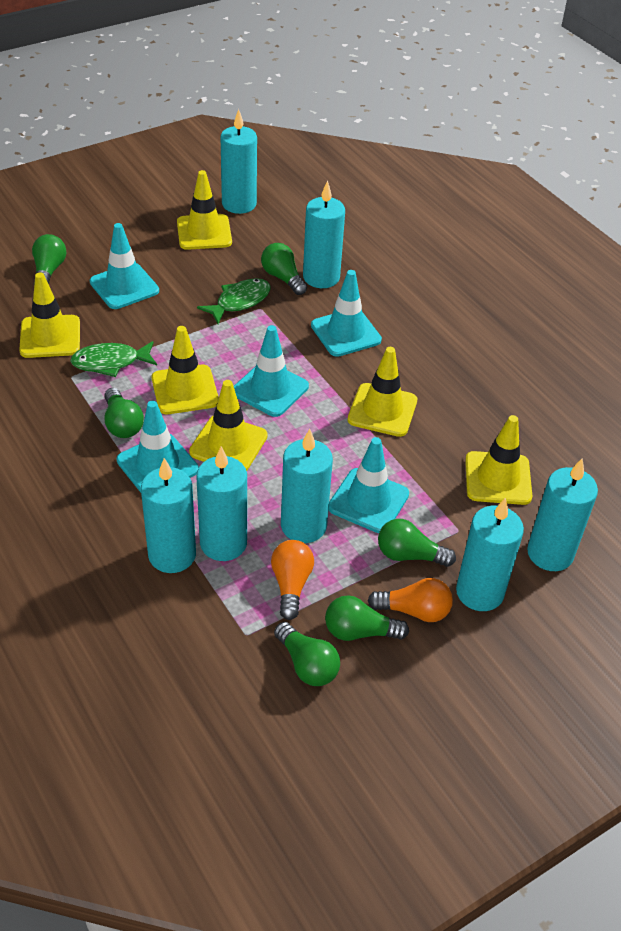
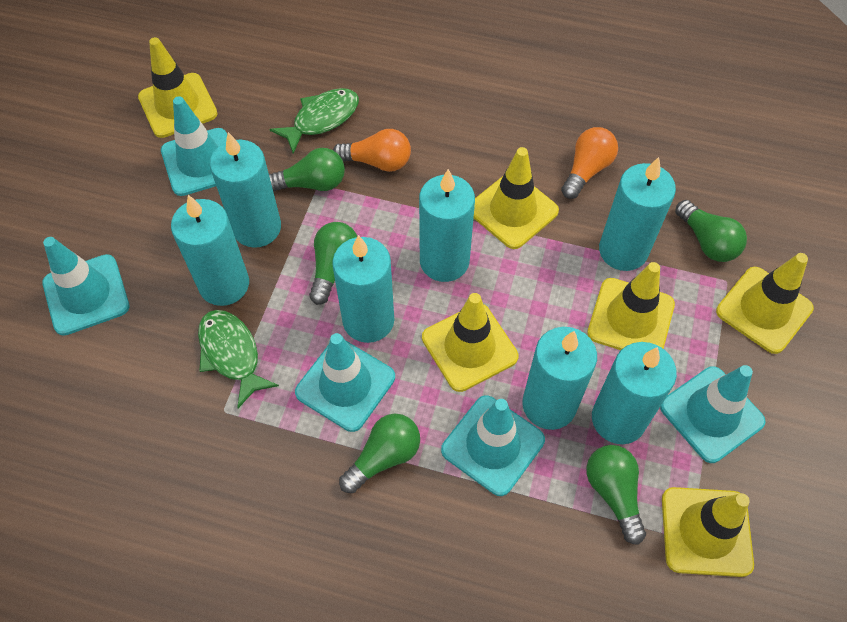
green light bulb: [32,234,66,284] [104,388,144,438] [261,243,307,295] [274,622,340,686] [325,595,409,641] [378,519,456,567] = 6 -> [269,148,345,191] [309,222,357,305] [339,414,420,493] [586,445,646,545] [675,200,747,262] = 5

